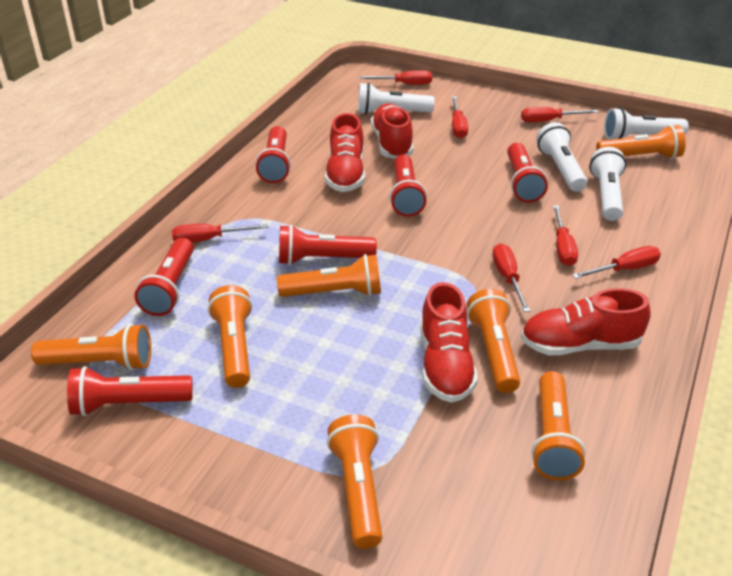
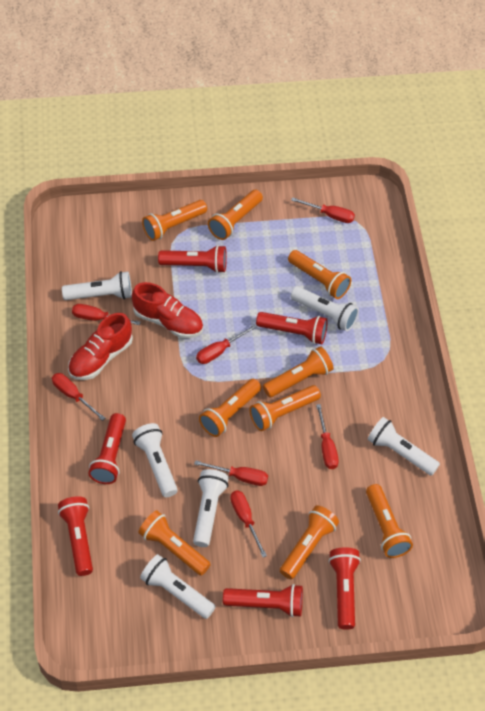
orange flashlight: [31,324,151,371] [208,285,252,388] [277,254,381,297] [327,414,382,549] [467,289,520,393] [531,371,586,480] [596,125,686,159] = 7 -> [138,511,211,576] [142,200,207,241] [199,379,261,437] [208,190,263,240] [249,385,321,431] [263,346,333,397] [280,505,339,579] [288,250,351,299] [366,484,413,558] = 9
red shoe: [325,113,365,192] [371,103,414,159] [420,282,478,403] [521,288,650,355] = 4 -> [68,313,133,380] [132,282,203,338] = 2
white flashlight: [358,83,435,115] [536,122,587,192] [589,147,626,221] [604,107,689,140] = 4 -> [62,271,132,300] [132,423,178,497] [140,554,216,619] [193,469,229,547] [290,286,359,331] [368,417,440,476] = 6

